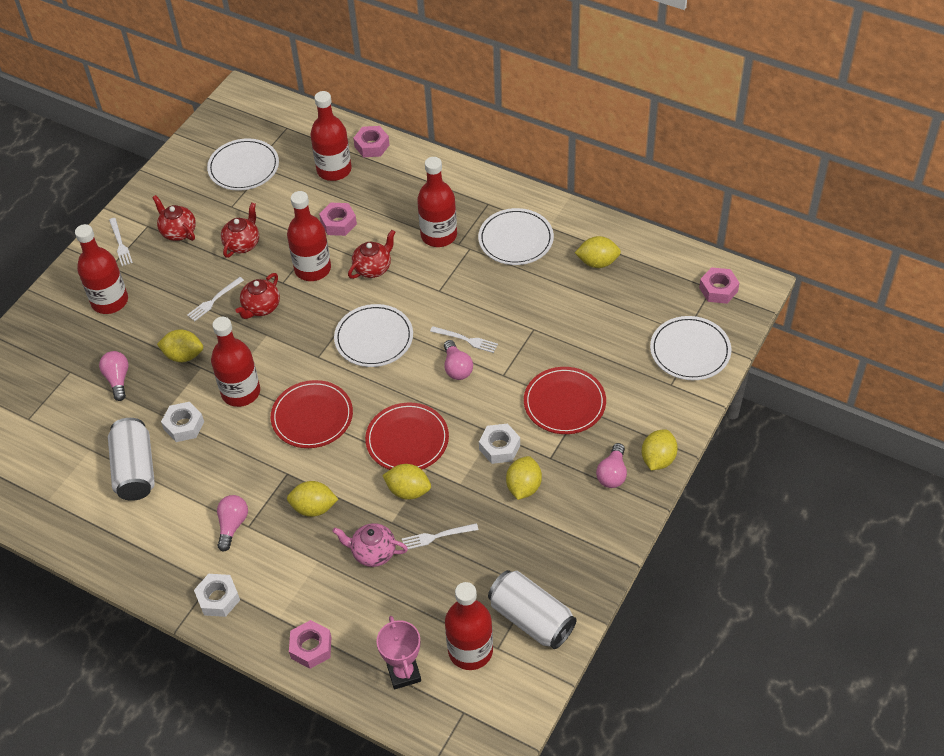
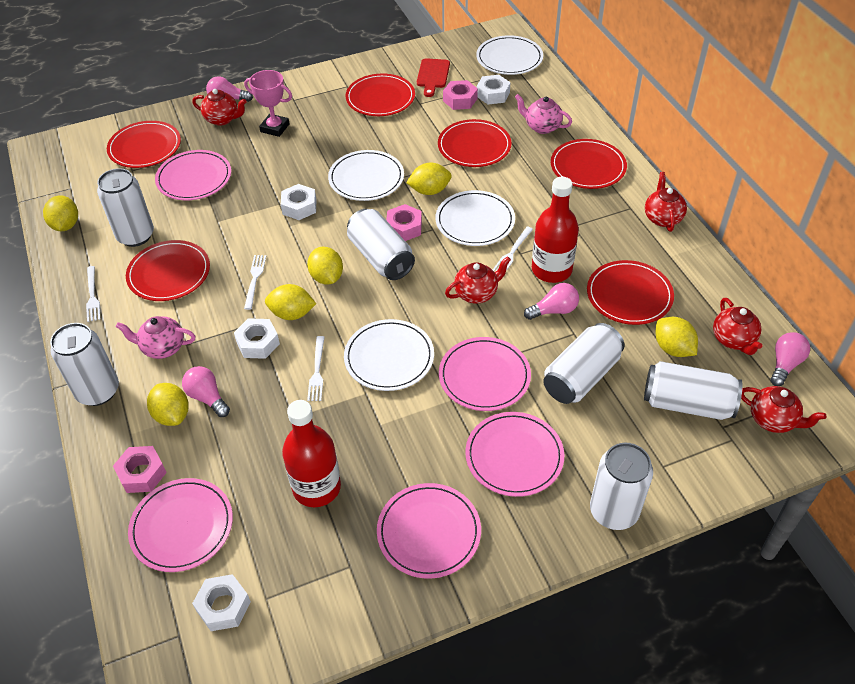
pink nut: [289,620,332,669] [319,203,357,236] [353,126,390,157] [699,267,739,304] = 4 -> [113,446,167,493] [386,204,422,241] [443,80,478,110] = 3
pink plate: none = 0 -> [128,478,233,572] [155,150,231,200] [377,483,481,579] [439,337,531,411] [465,412,564,497] = 5
pink teapot: [333,523,408,567] = 1 -> [116,316,196,359] [515,94,572,134] = 2
red bottle: [75,224,128,314] [211,317,260,407] [287,191,331,281] [310,91,352,181] [417,157,457,247] [445,582,493,670] = 6 -> [282,400,341,507] [532,177,579,283] = 2
red cutting board: none = 0 -> [417,58,450,97] = 1
red plate: [271,380,353,448] [365,402,449,470] [524,367,606,434] = 3 -> [107,121,181,168] [126,240,210,301] [346,74,415,116] [438,119,512,167] [551,139,627,189] [587,260,674,325] = 6
red teapot: [152,195,196,241] [221,203,259,258] [236,273,280,319] [348,230,395,279] = 4 -> [192,89,247,126] [445,256,511,304] [645,172,687,232] [713,298,763,355] [741,386,826,433] = 5
white can: [108,418,155,501] [488,570,577,649] = 2 -> [50,323,119,406] [97,168,154,247] [347,209,415,280] [543,323,624,404] [590,443,653,530] [644,361,743,420] = 6
white nut: [161,402,204,442] [194,574,240,617] [479,424,520,464] = 3 -> [192,574,251,631] [234,318,280,359] [281,184,316,220] [477,75,511,105] = 4

